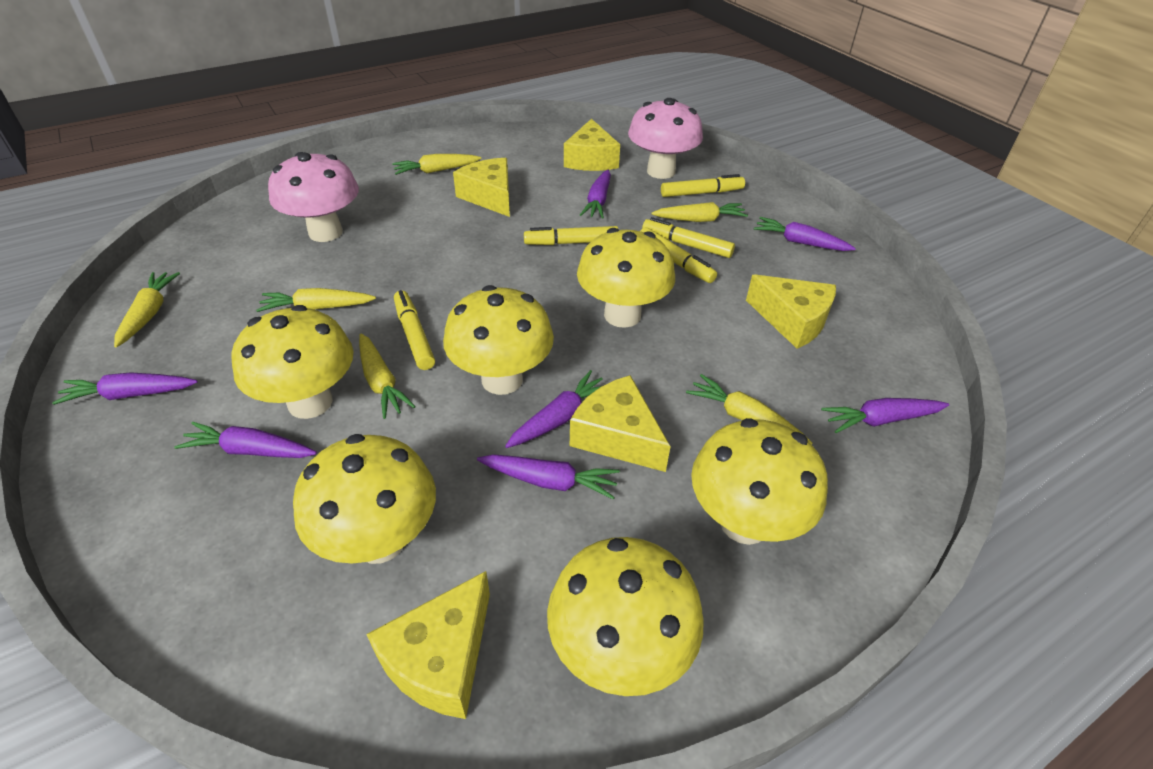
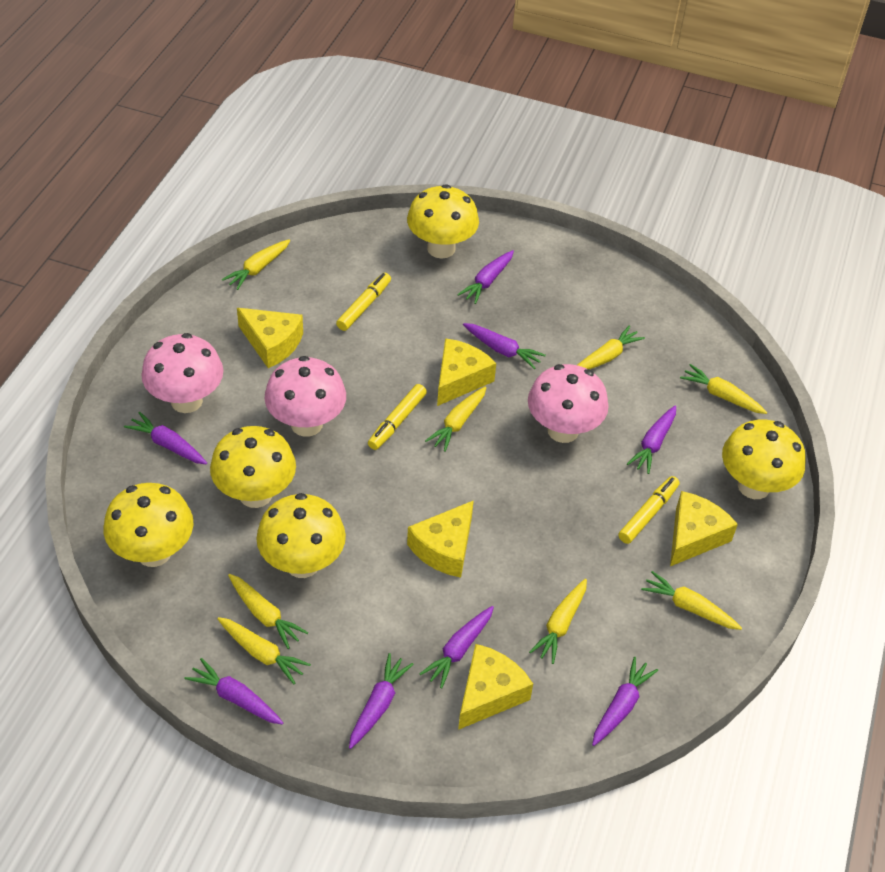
pink mushroom: [268,152,359,242] [628,98,703,179] = 2 -> [141,333,223,413] [264,356,346,437] [528,364,609,443] = 3
purple carrot: [52,372,198,405] [174,422,317,458] [477,454,620,500] [505,370,602,448] [580,170,611,219] [754,217,856,251] [821,398,949,433] = 7 -> [124,412,207,464] [184,658,283,724] [349,653,414,749] [419,606,494,689] [457,250,514,304] [463,323,546,369] [592,657,658,746] [627,405,676,474] = 8
yellow carrot: [114,272,180,347] [256,288,376,312] [359,334,416,419] [392,154,481,175] [651,202,748,222] [686,374,813,445] = 6 -> [217,617,311,684] [222,239,290,290] [228,574,308,649] [425,386,486,452] [529,579,587,664] [578,325,645,369] [641,571,742,630] [680,364,767,414] = 8
yellow marker: [394,290,435,370] [524,226,618,245] [641,227,717,283] [642,217,735,258] [661,174,745,197] = 5 -> [336,273,391,331] [368,384,427,450] [618,476,680,544] = 3
yellow mushroom: [232,305,354,419] [293,434,436,564] [443,285,554,395] [547,537,704,696] [577,228,675,328] [691,418,828,545] = 6 -> [104,483,193,567] [210,426,296,508] [256,493,346,578] [407,184,479,259] [722,419,806,499] = 5

